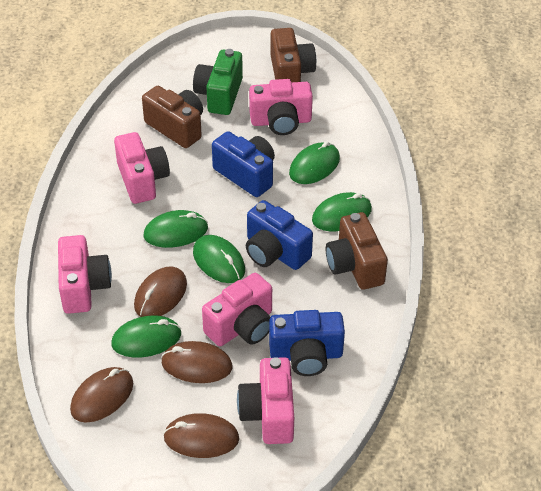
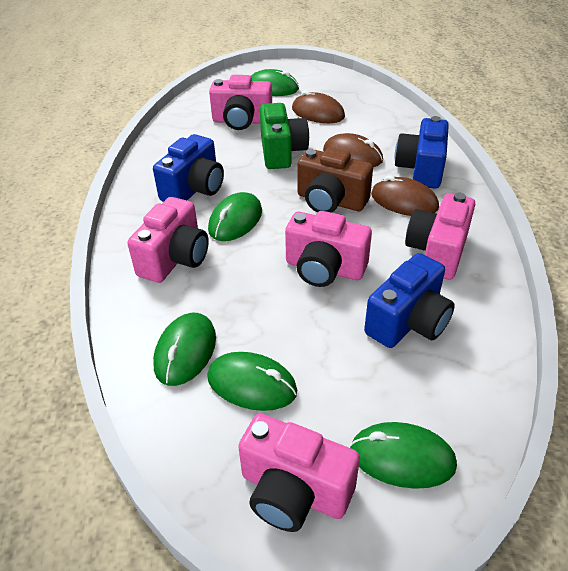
brown camera: [142,86,203,148] [270,28,316,83] [326,212,388,290] = 3 -> [297,148,373,213] = 1
brown mouse: [70,367,133,422] [134,267,187,317] [161,341,232,383] [163,413,239,458] = 4 -> [292,90,345,123] [323,133,383,167] [371,175,439,216] = 3

